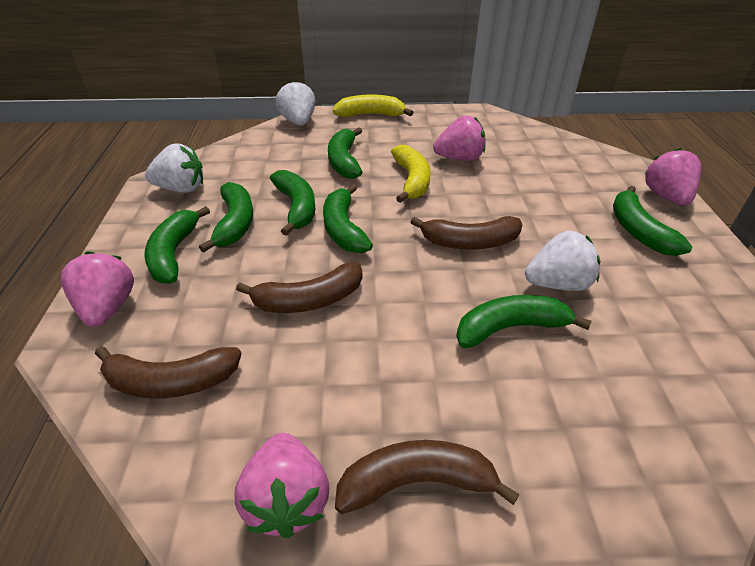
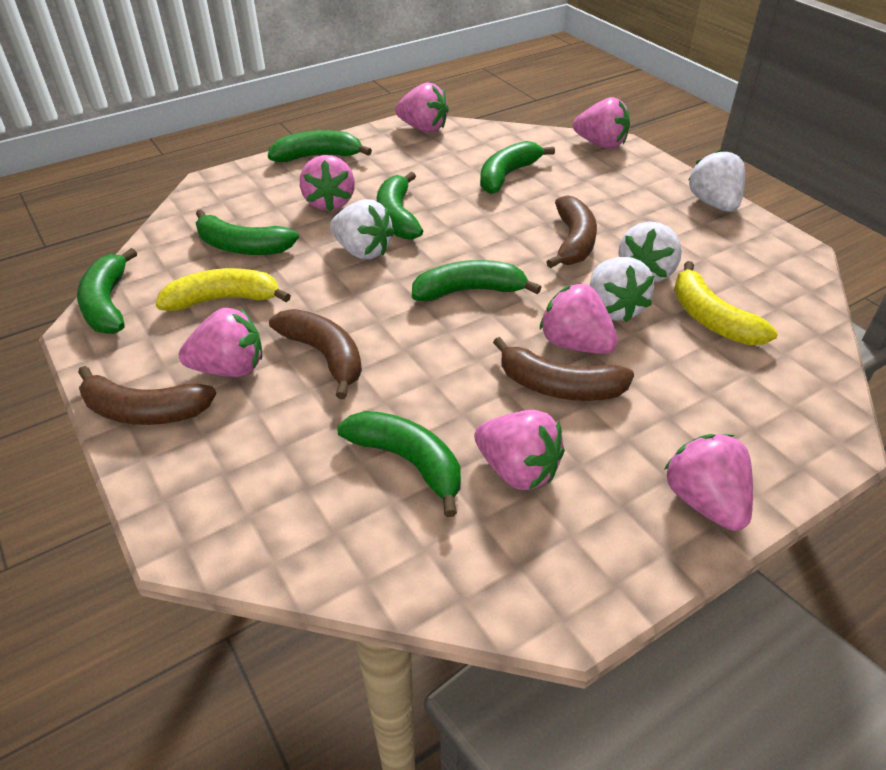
pink strawberry: [61,251,134,327] [235,433,329,538] [433,116,486,161] [644,148,701,205] = 4 -> [179,308,263,377] [300,155,355,212] [395,82,449,133] [474,410,565,490] [540,283,618,354] [573,97,630,149] [664,434,753,531] = 7
white strawberry: [145,143,203,193] [276,80,315,126] [525,231,601,291] = 3 -> [330,199,395,260] [590,257,654,322] [618,222,682,283] [688,149,745,212] = 4

